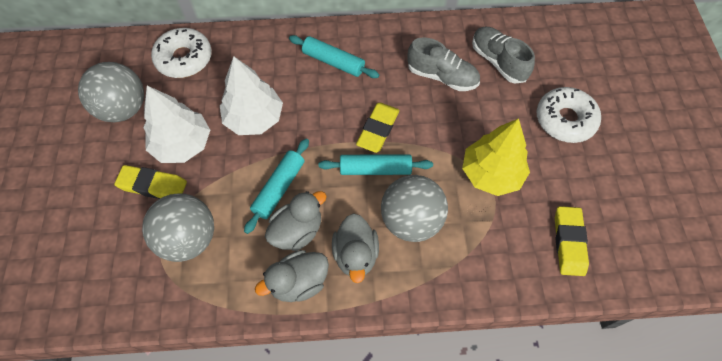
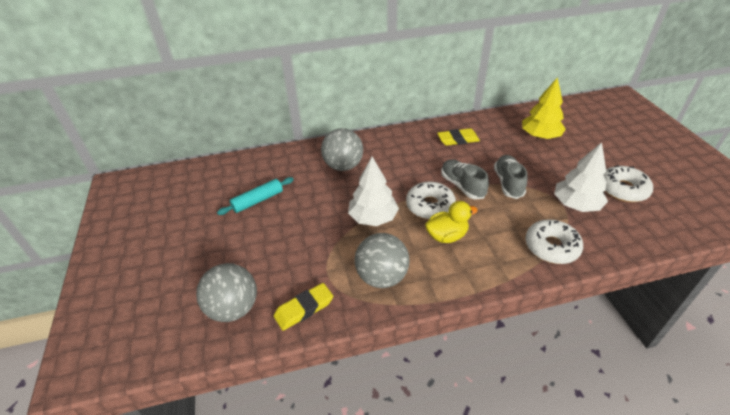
grey duck: [255,250,329,302] [265,191,327,251] [332,213,379,283] = 3 -> none = 0
turquoise rolling pin: [244,139,309,234] [289,35,379,78] [319,154,433,175] = 3 -> [217,177,294,215] = 1
white donut: [151,28,212,78] [536,87,601,143] = 2 -> [406,182,456,219] [525,220,583,264] [603,165,653,202] = 3
yellow duck: none = 0 -> [425,201,478,243] = 1
yellow eraser: [114,165,187,199] [356,103,399,153] [555,206,589,276] = 3 -> [274,283,333,331] [437,128,480,146] = 2

